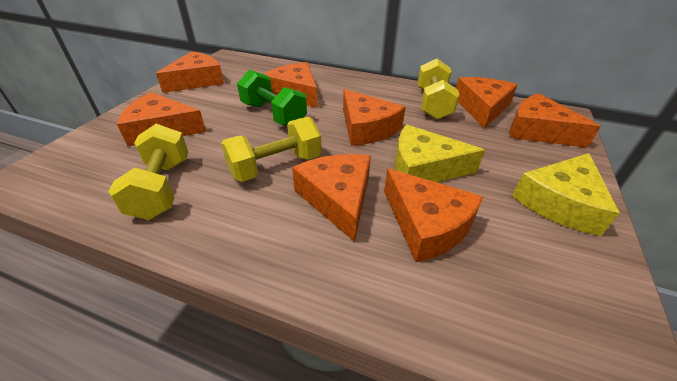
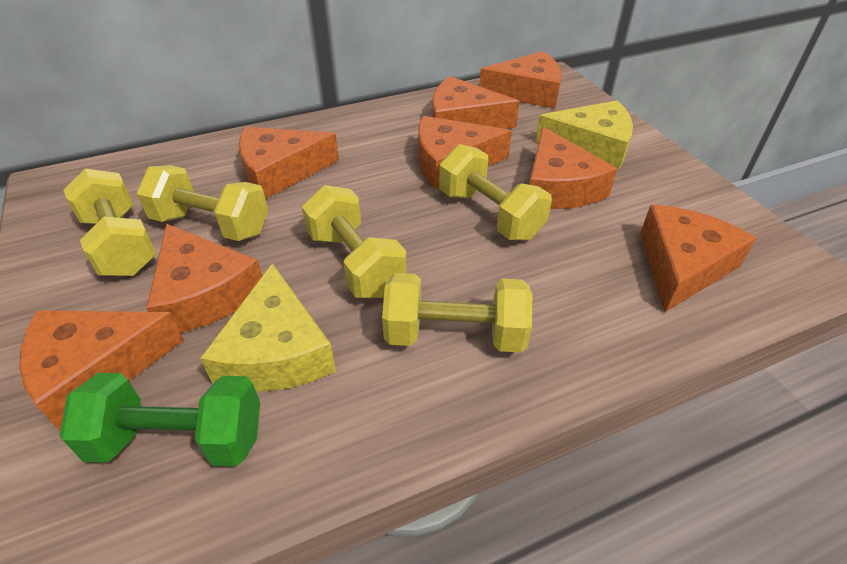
yellow dumbbell: [108,124,188,220] [221,117,322,182] [418,59,460,120] = 3 -> [64,169,157,276] [136,165,268,241] [302,185,407,298] [382,273,532,353] [439,144,552,240] = 5

